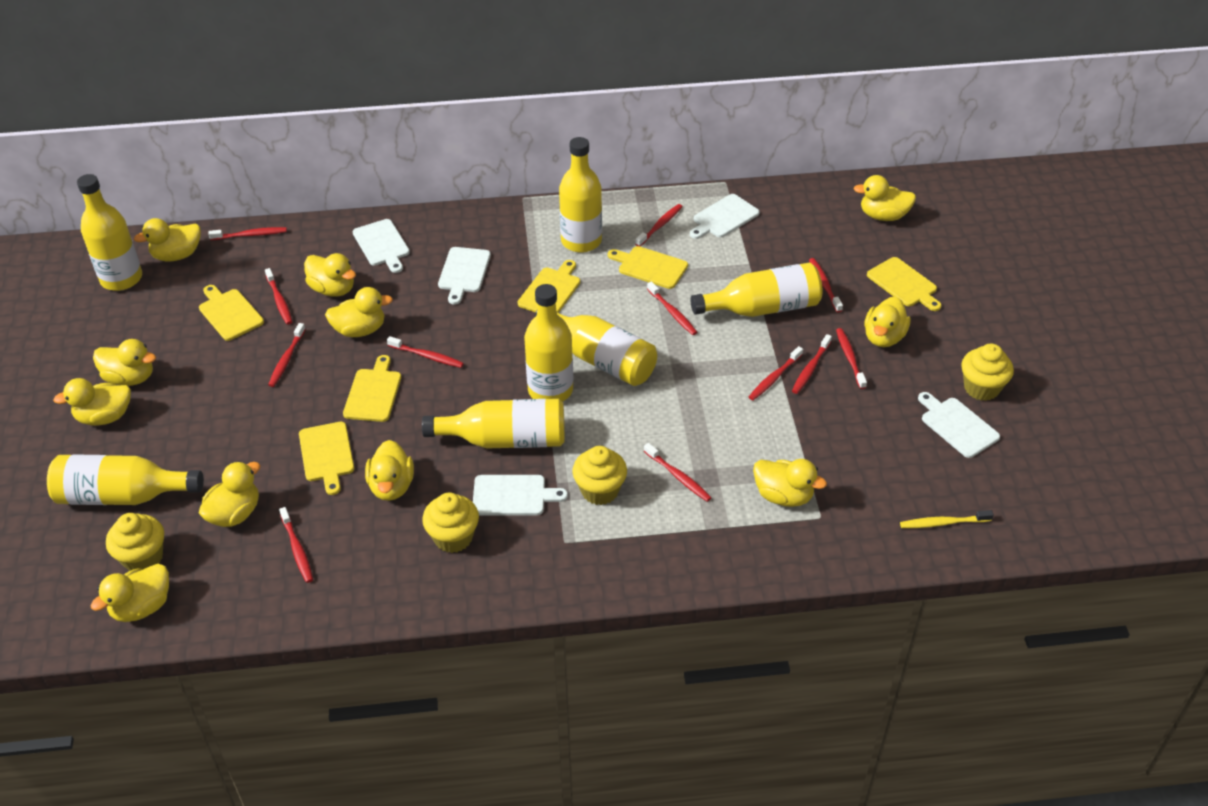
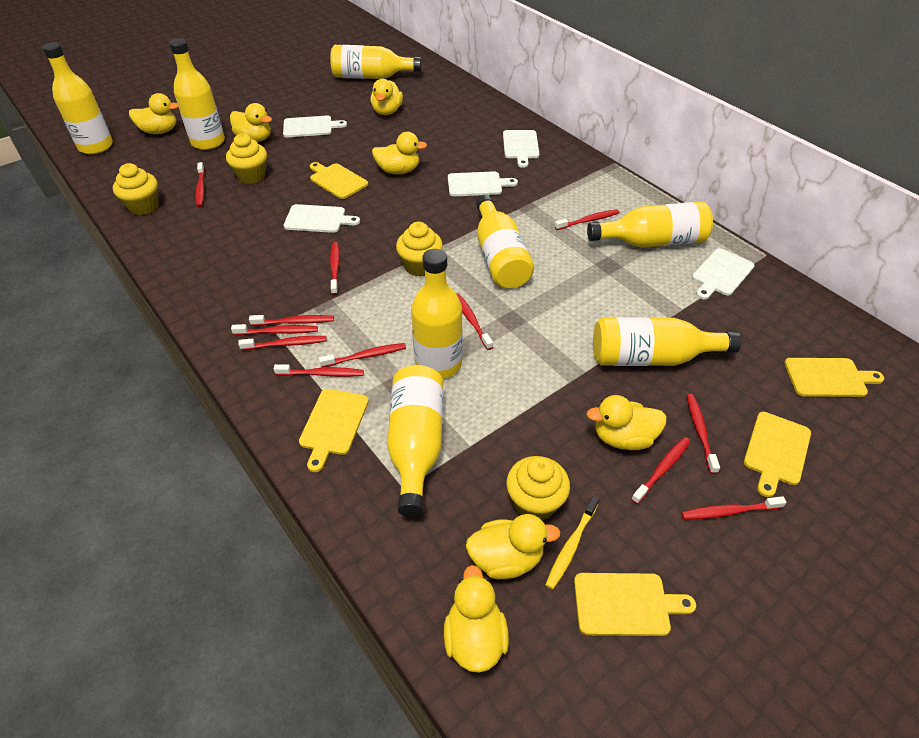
yellow bottle: [47,454,204,505] [77,174,142,291] [422,399,565,449] [524,284,573,402] [534,311,657,386] [559,137,602,253] [690,263,822,317] = 7 -> [42,42,113,154] [169,38,225,150] [330,45,422,79] [387,365,443,517] [411,249,463,379] [476,194,534,289] [587,201,713,248] [593,317,741,366] = 8
yellow cutting board: [199,285,264,341] [299,422,354,495] [343,355,401,422] [518,260,580,313] [608,246,688,289] [867,257,942,311] = 6 -> [299,389,369,472] [310,162,368,199] [574,573,696,636] [744,412,811,497] [784,358,884,397] = 5
yellow duck: [53,378,131,426] [90,564,169,622] [93,339,156,386] [134,218,201,262] [199,461,261,527] [304,253,356,297] [325,287,393,337] [365,440,414,501] [753,459,827,507] [854,175,916,221] [864,297,910,347] = 11 -> [129,93,178,134] [230,103,272,142] [371,79,403,115] [372,132,427,174] [444,565,509,673] [466,514,561,579] [586,395,667,450] = 7

